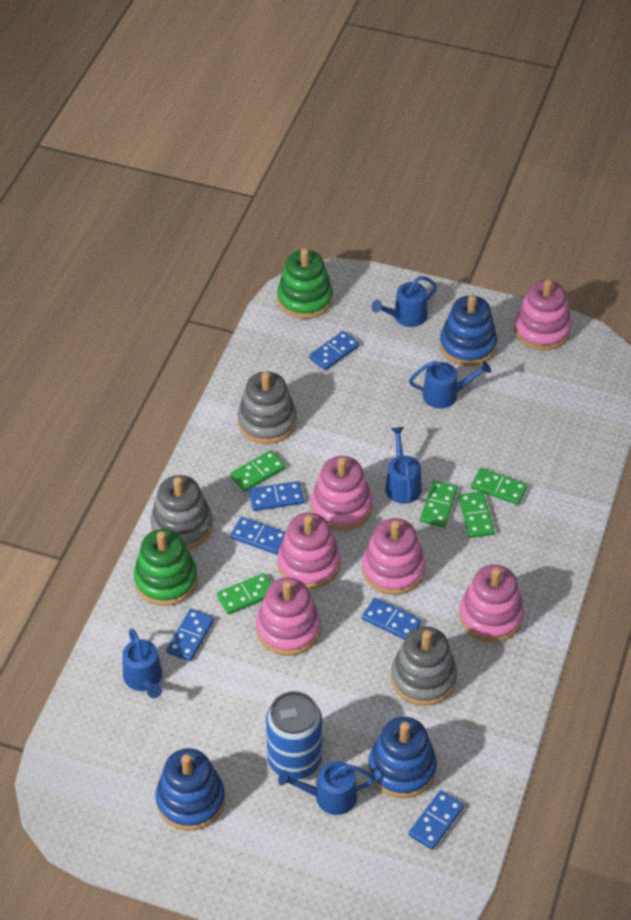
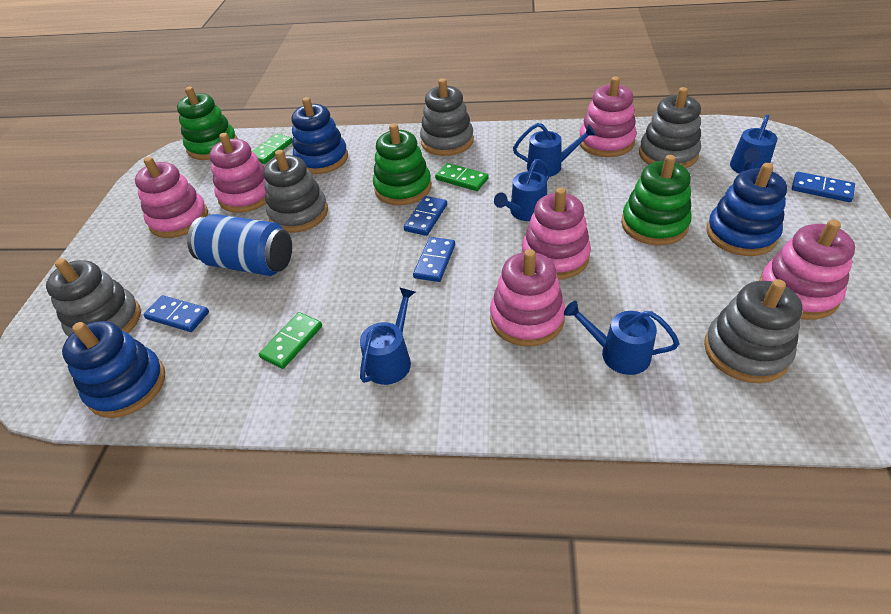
blue domino: [167,609,214,661] [230,517,286,555] [249,481,304,511] [309,331,360,370] [362,598,422,640] [409,790,464,850] = 6 -> [143,295,209,332] [404,196,447,236] [413,237,455,282] [792,172,855,202] = 4
green domino: [217,573,271,615] [230,450,286,492] [420,480,458,528] [458,491,495,538] [471,468,528,505] = 5 -> [253,133,292,164] [259,312,322,369] [435,163,489,191] = 3
green stacking toy: [134,529,198,606] [277,248,333,319] = 2 -> [177,87,237,160] [373,123,432,205] [621,155,692,245] = 3
grey stacking toy: [151,475,213,550] [237,371,297,444] [391,626,457,706] = 3 -> [46,258,141,337] [263,150,328,233] [420,78,474,156] [639,87,701,168] [704,279,803,383] = 5

